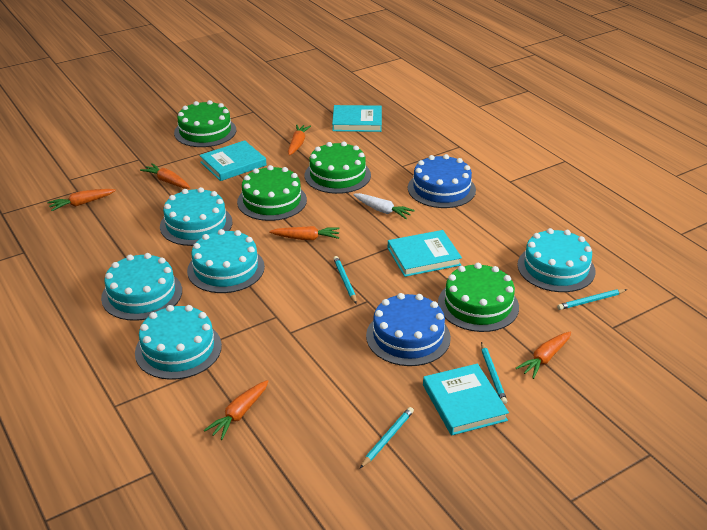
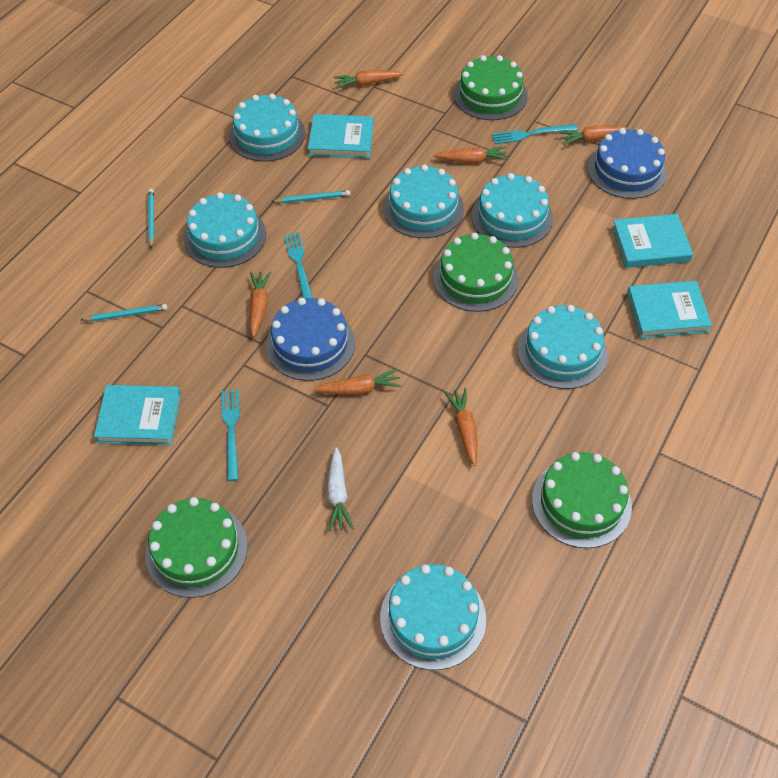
turquoise cake: [101,253,182,321] [135,305,222,380] [160,187,232,246] [187,229,265,293] [517,228,595,292] = 5 -> [184,192,266,268] [229,93,305,161] [380,564,486,670] [383,165,464,238] [472,173,553,248] [517,305,608,389] = 6
turquoise fork: none = 0 -> [221,390,240,481] [284,232,312,299] [492,124,578,144] = 3
turquoise pencil: [333,256,357,304] [360,407,414,468] [481,342,507,404] [557,289,627,310] = 4 -> [81,304,168,321] [148,189,154,248] [271,190,351,203] = 3

